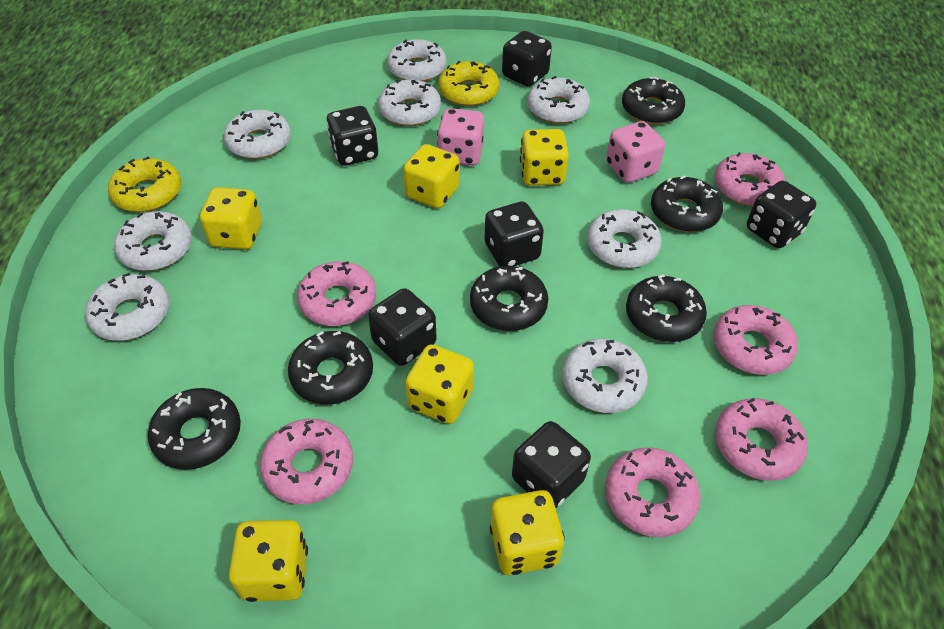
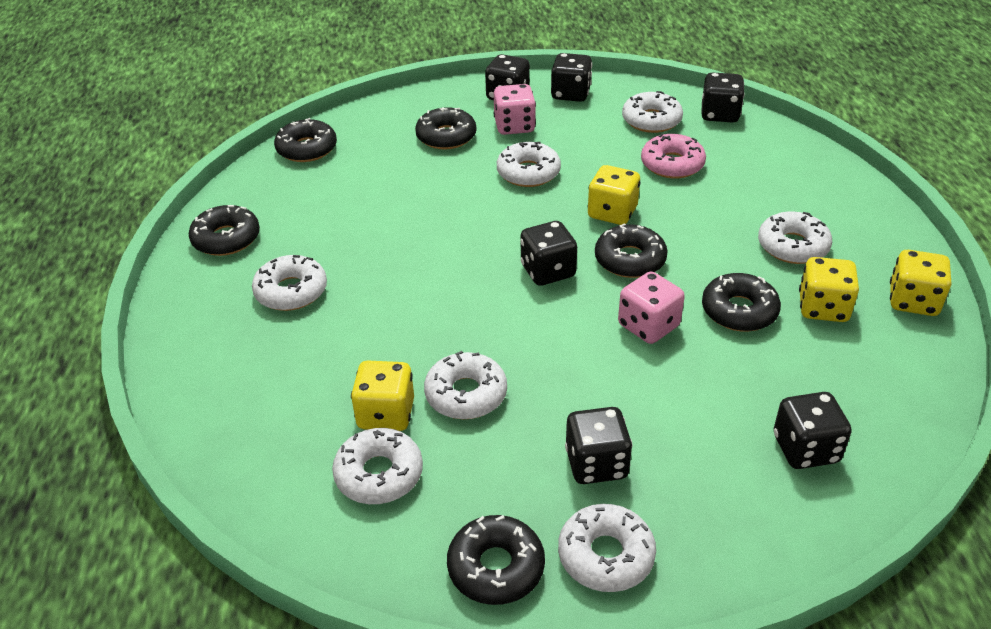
pink donut: [260,419,353,504] [297,261,376,326] [605,448,701,537] [713,305,798,375] [714,152,785,206] [715,398,808,481] = 6 -> [641,134,706,179] = 1
white donut: [85,273,169,341] [114,211,192,271] [224,110,291,159] [378,79,441,126] [387,39,447,82] [527,76,590,124] [562,339,648,413] [587,209,662,268] = 8 -> [252,255,327,311] [332,428,423,504] [424,351,507,419] [497,142,561,187] [558,504,656,592] [622,91,683,133] [758,211,832,264] = 7
yellow dice: [200,187,262,250] [229,520,308,602] [403,144,459,208] [405,344,474,424] [490,490,565,575] [520,129,569,186] = 6 -> [351,360,414,431] [588,165,641,225] [799,257,859,322] [890,250,951,316] = 4
yellow donut: [108,157,181,212] [438,61,499,106] = 2 -> none = 0

